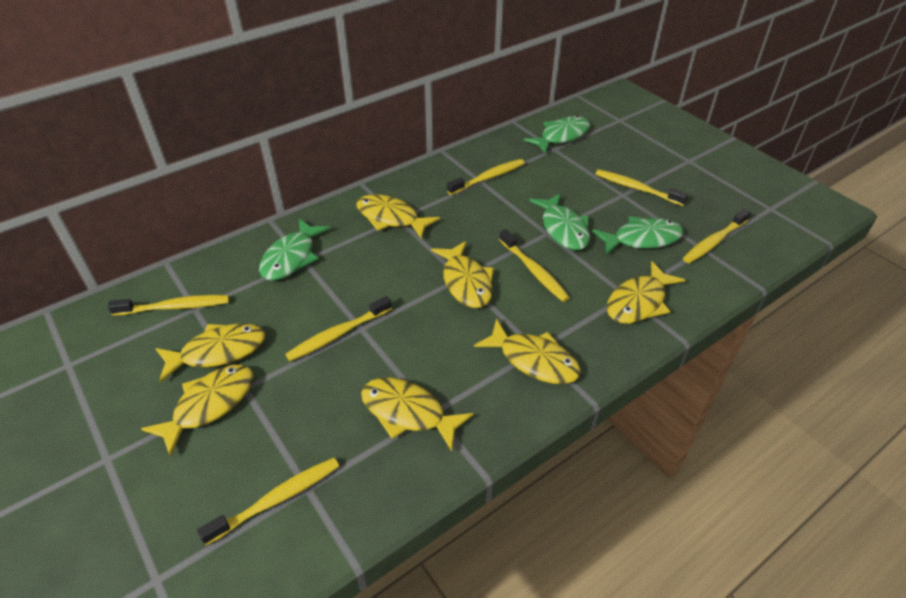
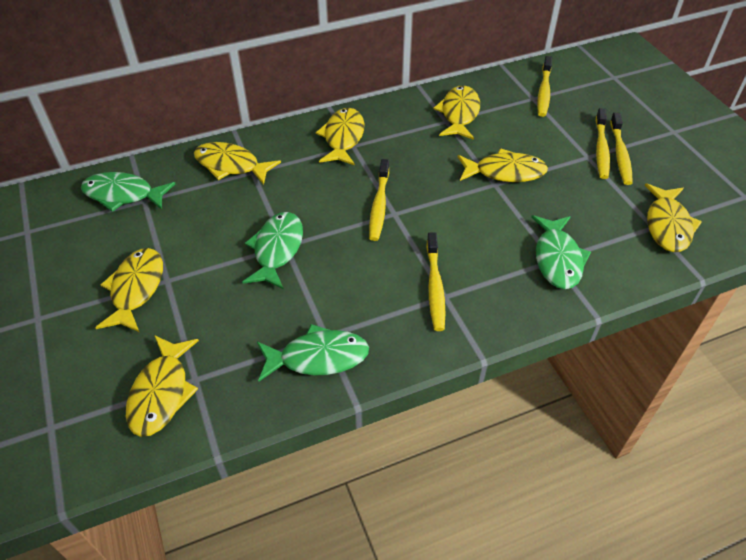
yellow toothbrush: [108,295,229,316] [197,458,339,545] [285,296,392,361] [447,159,525,195] [499,229,570,302] [595,169,688,206] [683,209,751,263] = 7 -> [369,159,389,241] [426,232,445,331] [537,56,552,117] [596,108,610,179] [610,113,632,185] = 5

